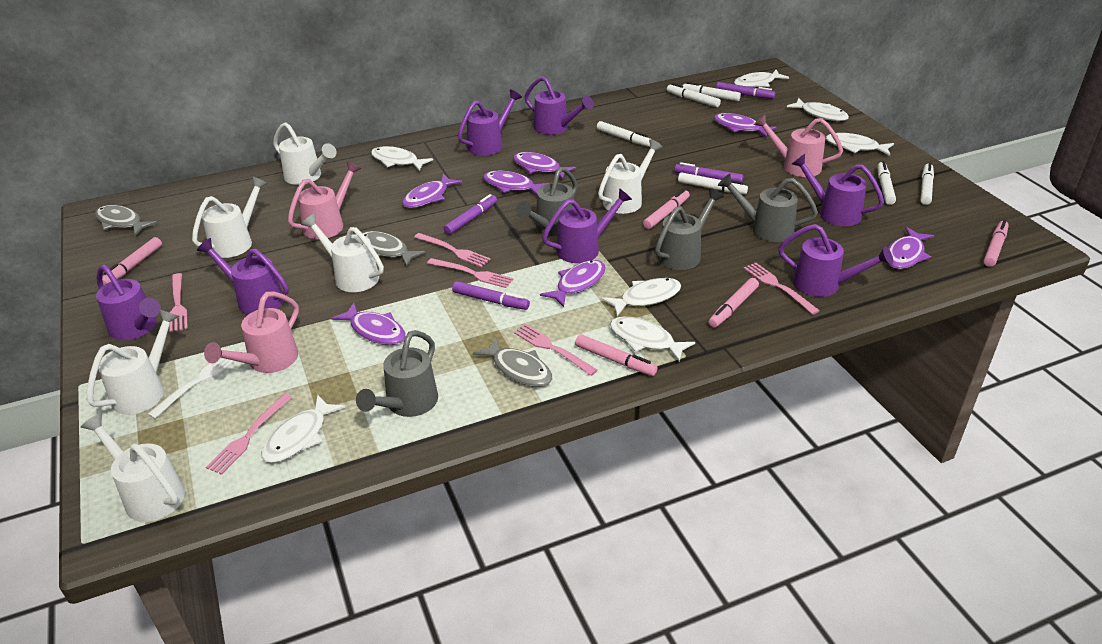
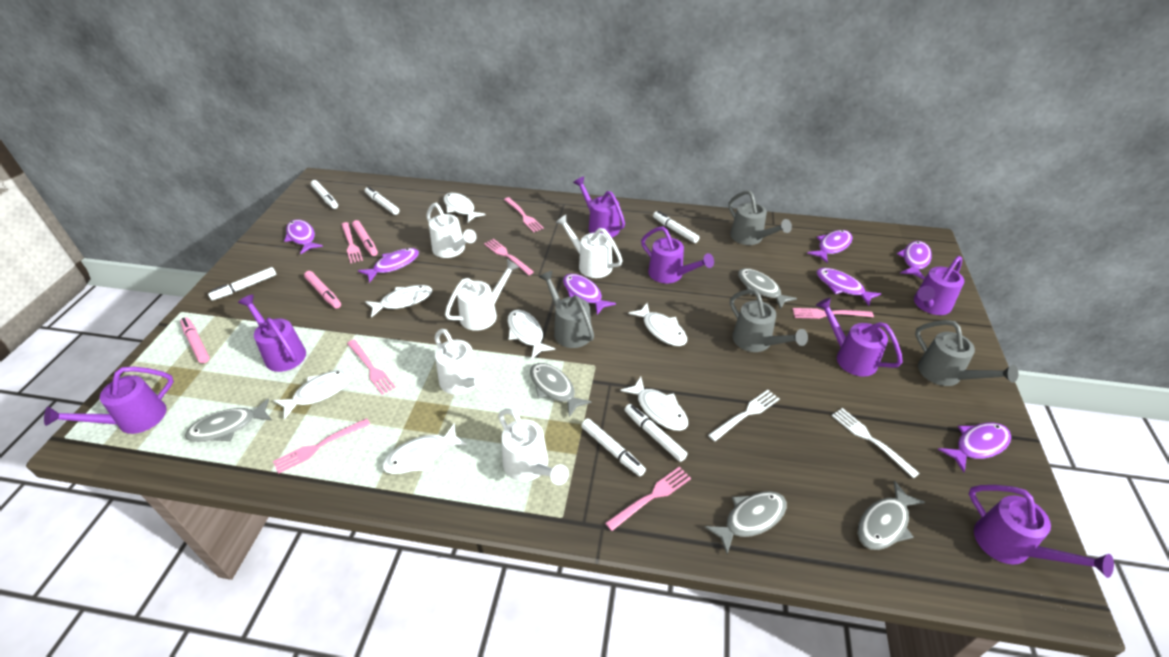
grey fish: [95,205,157,236] [362,231,426,267] [473,337,552,387] = 3 -> [185,399,272,442] [530,363,591,417] [705,491,787,554] [738,268,797,309] [858,481,925,550] = 5
pink fork: [170,273,188,332] [206,393,292,475] [414,233,491,267] [427,258,513,288] [514,324,598,376] [744,262,820,315] = 6 -> [273,418,370,474] [341,222,363,263] [347,340,396,395] [484,239,534,275] [504,197,544,232] [605,467,691,531] [792,308,874,319] = 7
pink marker: [102,237,162,285] [575,334,657,376] [643,189,690,229] [709,278,759,327] [983,220,1009,267] = 5 -> [180,317,210,363] [304,271,341,309] [352,220,378,256] = 3
pink watering can: [204,291,299,373] [288,161,361,239] [754,114,843,177] = 3 -> none = 0
purple marker: [443,194,497,235] [452,281,530,310] [674,162,744,182] [716,82,776,99] = 4 -> none = 0
white fork: [147,357,235,419] = 1 -> [708,390,779,441] [832,408,920,479] = 2
white watering can: [80,413,185,522] [87,309,179,415] [192,176,268,258] [273,122,337,185] [301,214,384,292] [598,139,663,214] = 6 -> [426,203,477,258] [435,329,492,395] [445,259,519,331] [498,409,569,485] [555,215,623,278] = 5

